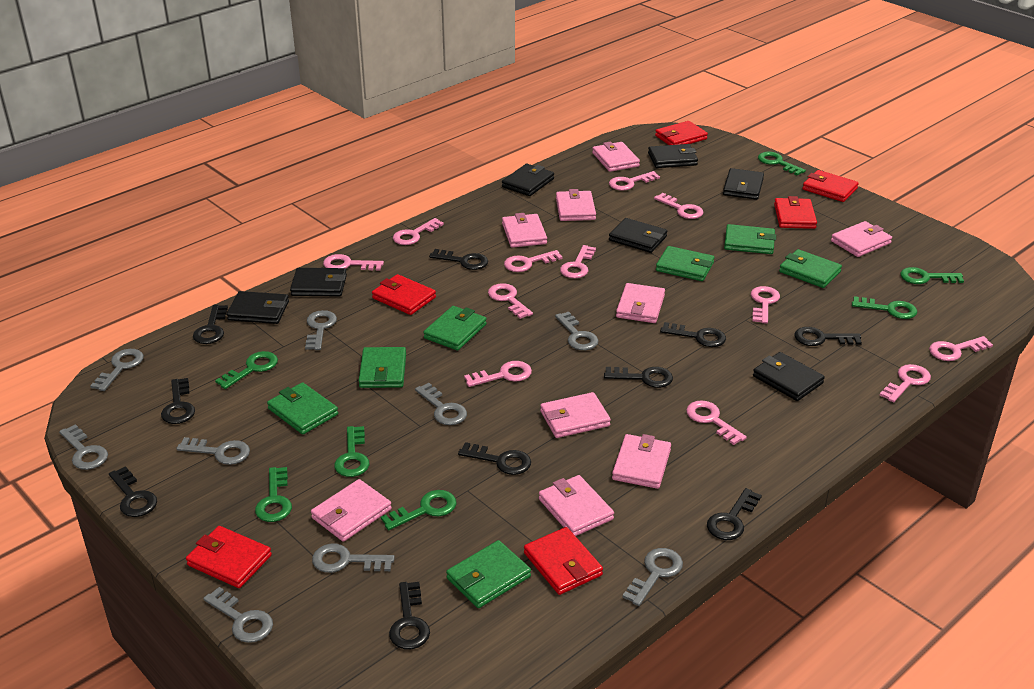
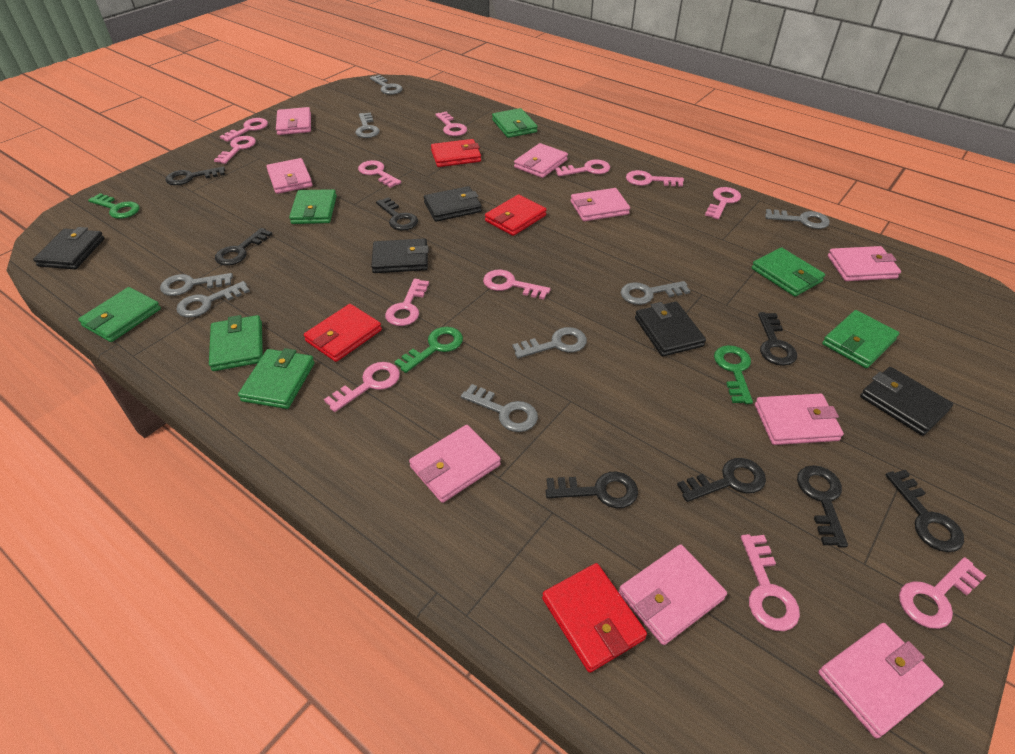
black key: [109,466,157,517] [161,378,195,424] [193,305,228,344] [389,582,430,649] [429,249,488,270] [458,442,531,475] [604,367,673,388] [660,322,726,347] [707,488,762,540] [795,327,862,346] = 10 -> [165,166,225,185] [215,228,272,266] [376,197,418,230] [546,471,638,508] [677,458,766,502] [758,312,797,366] [797,465,848,547] [885,470,964,552] = 8
black wallet: [227,291,289,324] [290,268,347,297] [502,164,554,196] [609,218,667,253] [648,144,698,168] [723,168,764,200] [753,352,825,401] = 7 -> [33,227,105,270] [371,238,429,273] [424,186,482,222] [635,302,706,356] [860,367,953,436] = 5
green key: [215,351,278,389] [255,467,292,522] [334,426,369,477] [381,490,457,530] [758,152,806,176] [852,296,917,319] [900,267,964,284] = 7 -> [88,193,140,219] [394,327,463,373] [714,345,753,404] = 3
grey key: [59,424,108,470] [90,349,144,391] [176,437,250,465] [203,587,273,643] [305,310,337,350] [312,544,395,573] [415,383,467,425] [555,312,599,350] [622,548,683,606] = 9 -> [160,273,233,296] [176,281,250,317] [355,112,380,138] [370,75,403,95] [461,384,538,432] [512,327,587,358] [621,281,690,305] [765,209,830,229] = 8
red wallet: [186,526,272,588] [372,274,436,315] [524,527,603,595] [655,121,708,145] [774,196,817,229] [802,170,859,202] = 6 -> [304,304,382,362] [431,139,481,167] [485,195,547,236] [542,563,647,673] = 4

